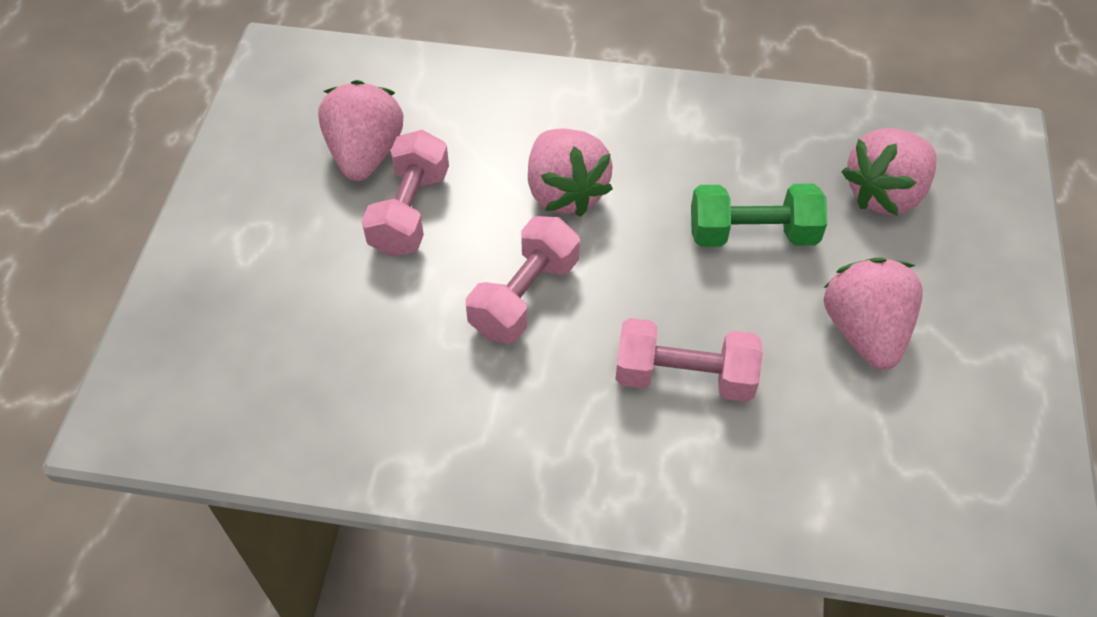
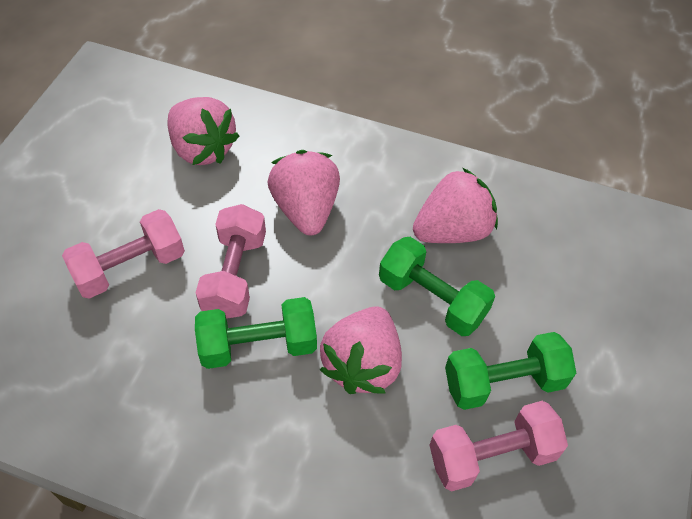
green dumbbell: [691,184,827,247] = 1 -> [195,297,317,369] [379,237,495,336] [445,332,576,410] = 3

